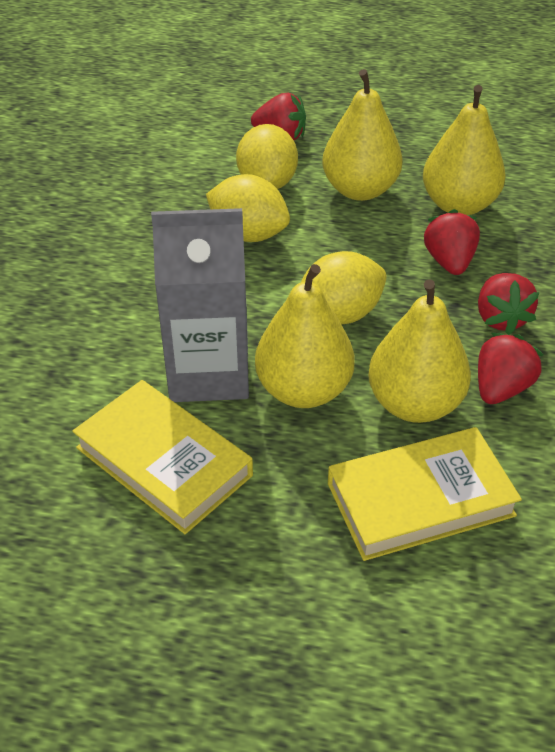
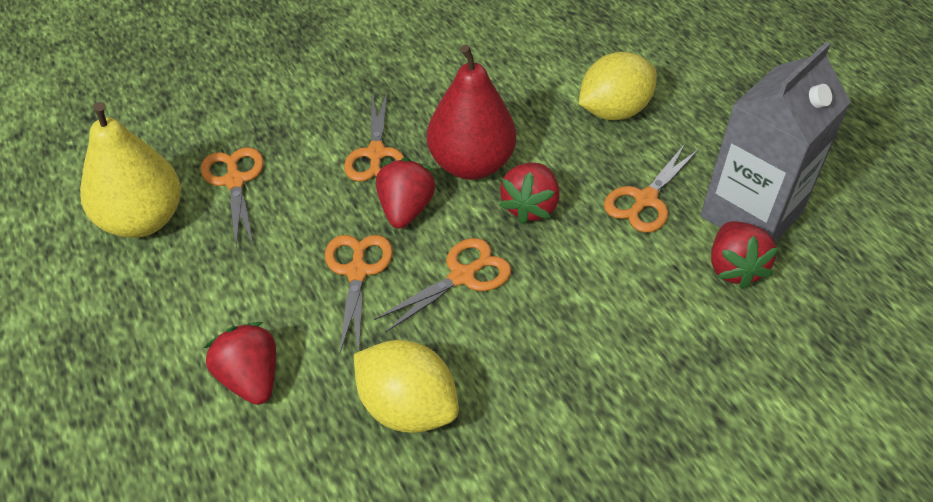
orange scissors: none = 0 -> [201,147,264,247] [325,235,393,353] [344,93,405,182] [374,238,511,333] [604,144,699,233] = 5
red pear: none = 0 -> [427,45,516,180] = 1
yellow book: [72,380,253,534] [328,427,522,561] = 2 -> none = 0
yellow lemon: [206,174,290,242] [236,124,298,189] [301,251,387,324] = 3 -> [354,340,459,433] [579,52,657,120] = 2
yellow pear: [255,264,355,408] [322,69,403,201] [368,279,471,423] [423,85,506,215] = 4 -> [80,102,181,238] = 1

